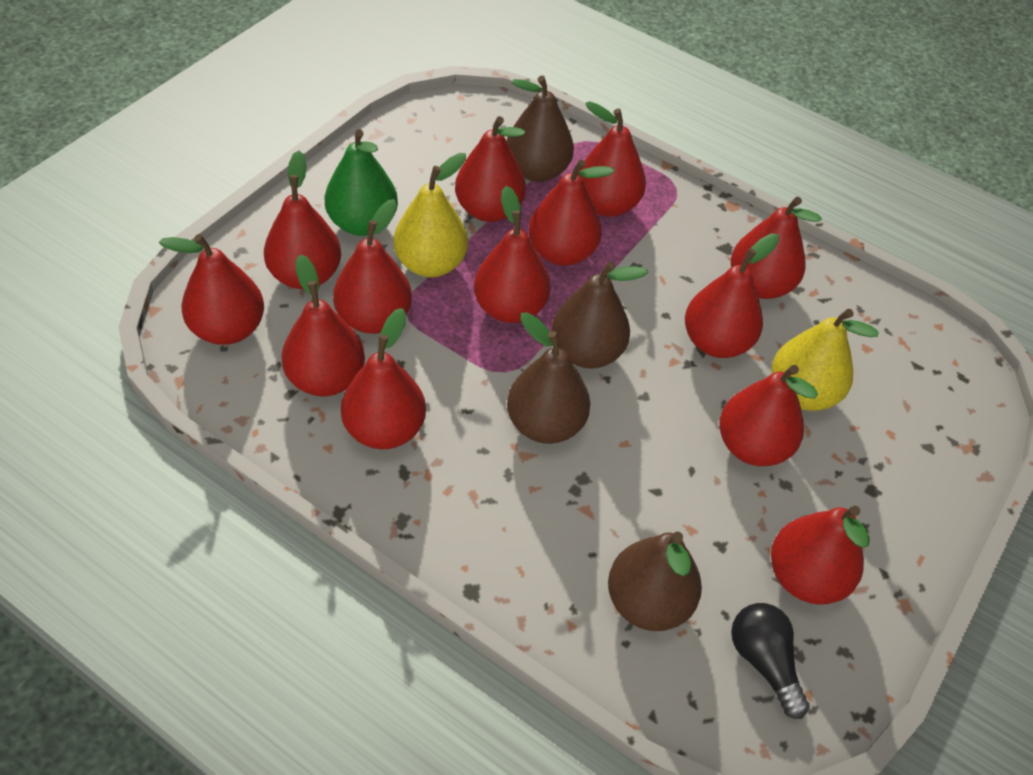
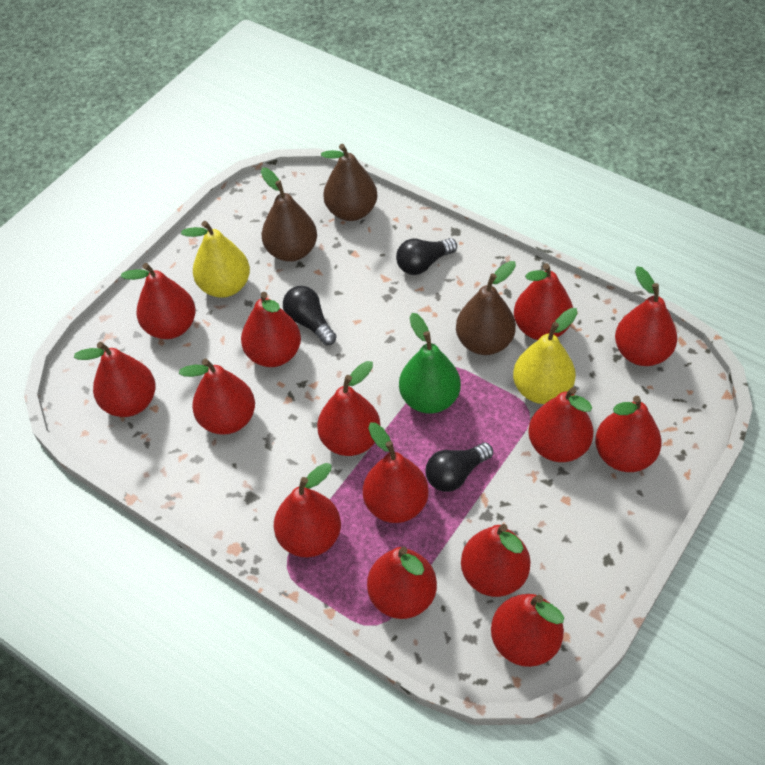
black light bulb: [731,603,810,719] = 1 -> [283,286,337,345] [396,238,457,275] [426,442,493,492] = 3
brown pear: [506,76,574,182] [507,312,590,444] [551,261,648,369] [608,531,702,631] = 4 -> [261,168,317,262] [321,144,378,221] [456,261,516,355] = 3
red pear: [159,234,264,345] [264,151,341,289] [281,255,365,397] [333,199,412,334] [341,308,426,449] [455,116,526,222] [474,186,551,323] [528,159,615,266] [578,101,646,217] [685,233,779,358] [719,365,818,466] [731,197,822,299] [771,505,869,605] = 13 -> [74,342,156,417] [121,263,196,339] [179,359,255,435] [241,292,301,367] [274,463,341,557] [317,361,381,456] [363,422,429,523] [367,547,437,619] [461,524,531,597] [491,594,564,667] [514,263,573,340] [528,387,593,462] [595,396,662,472] [615,266,677,366] = 14

